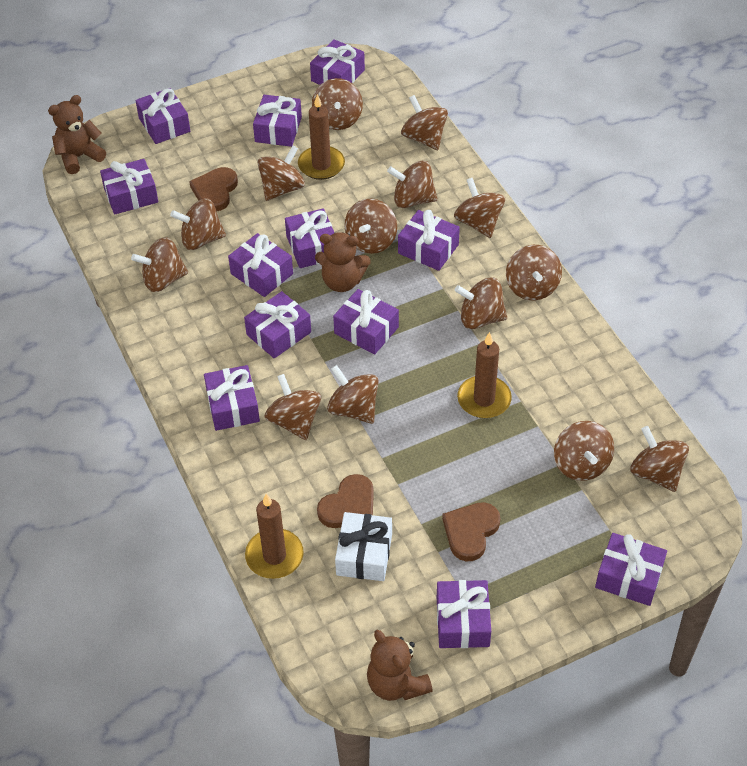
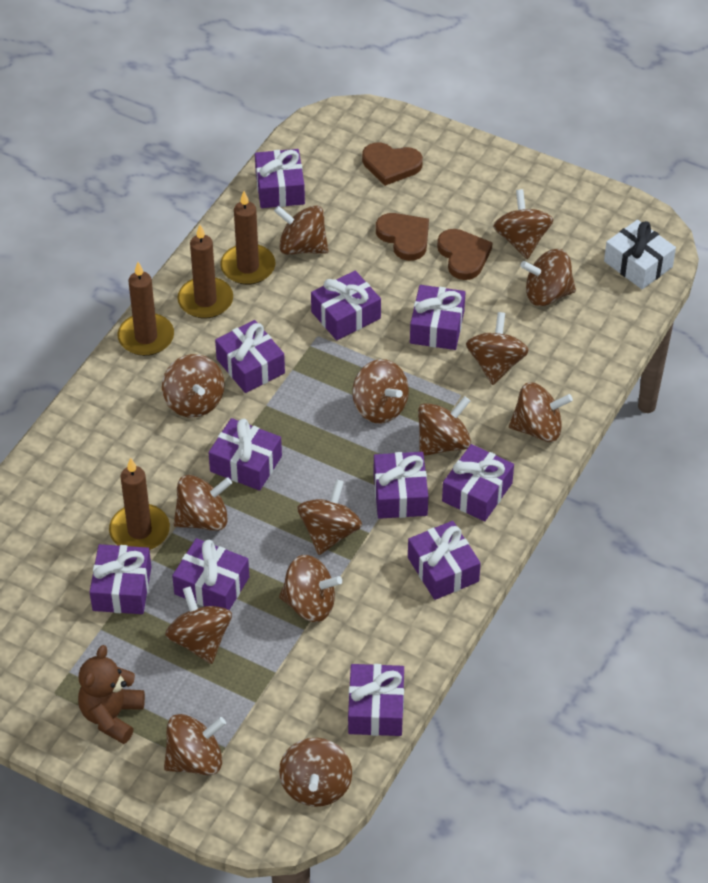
brown candle: [245,493,304,579] [298,94,345,180] [457,332,512,418] = 3 -> [109,458,170,550] [118,262,174,356] [177,225,233,319] [220,191,275,285] = 4
brown teddy bear: [48,95,106,174] [315,232,371,292] [367,630,433,701] = 3 -> [78,645,145,744] = 1
purple gift: [100,159,158,215] [135,88,190,144] [204,365,260,431] [228,233,293,297] [244,291,311,359] [253,95,302,147] [285,208,334,268] [310,39,365,85] [333,289,399,355] [398,210,460,271] [437,580,491,648] [595,533,667,606] = 12 -> [90,544,151,614] [172,538,249,610] [209,418,282,491] [215,320,285,393] [255,149,305,208] [311,271,381,340] [348,664,404,736] [374,452,428,519] [408,521,481,600] [410,285,465,350] [442,444,514,522] = 11

